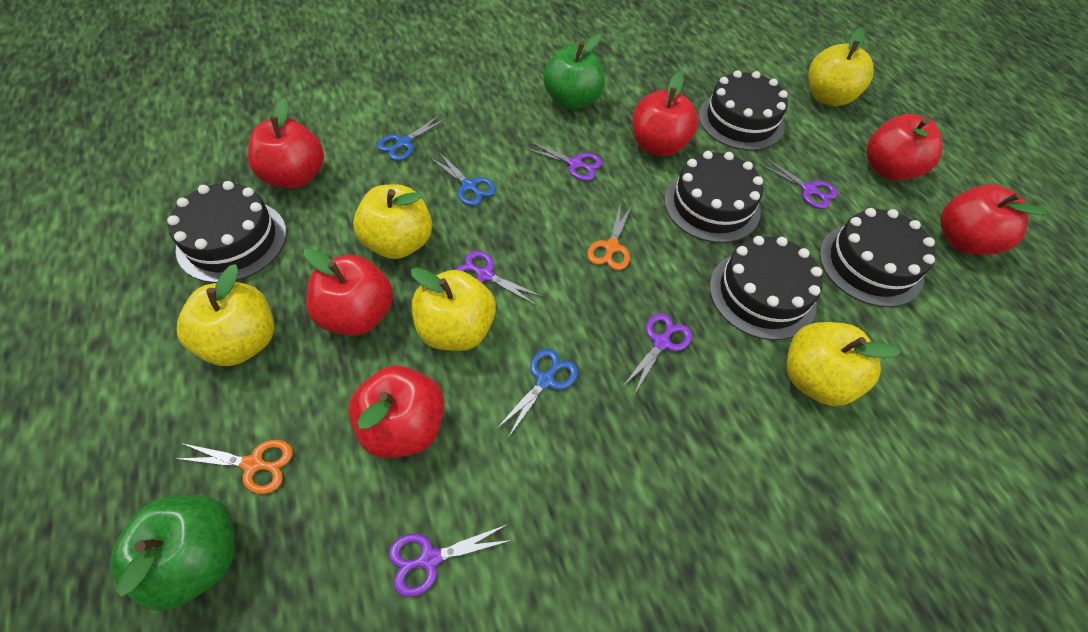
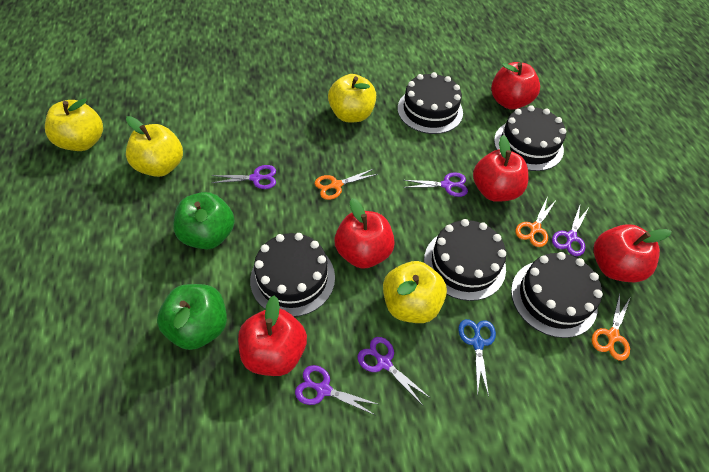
blue scissors: [377,115,448,161] [430,151,496,206] [497,349,578,438] = 3 -> [458,319,496,397] = 1
orange scissors: [175,440,293,494] [587,203,632,270] = 2 -> [315,169,378,200] [515,197,556,247] [592,293,630,361] = 3
red apple: [248,98,324,189] [304,248,393,336] [348,366,444,458] [632,72,698,156] [867,114,942,180] [940,184,1047,255] = 6 -> [238,295,307,376] [335,198,395,269] [473,135,528,202] [491,62,540,109] [594,224,671,282] = 5
yellow apple: [177,264,274,366] [353,184,432,259] [411,268,496,351] [787,322,901,406] [808,28,873,106] = 5 -> [45,99,103,151] [126,116,183,177] [328,74,376,123] [383,261,447,323] = 4

